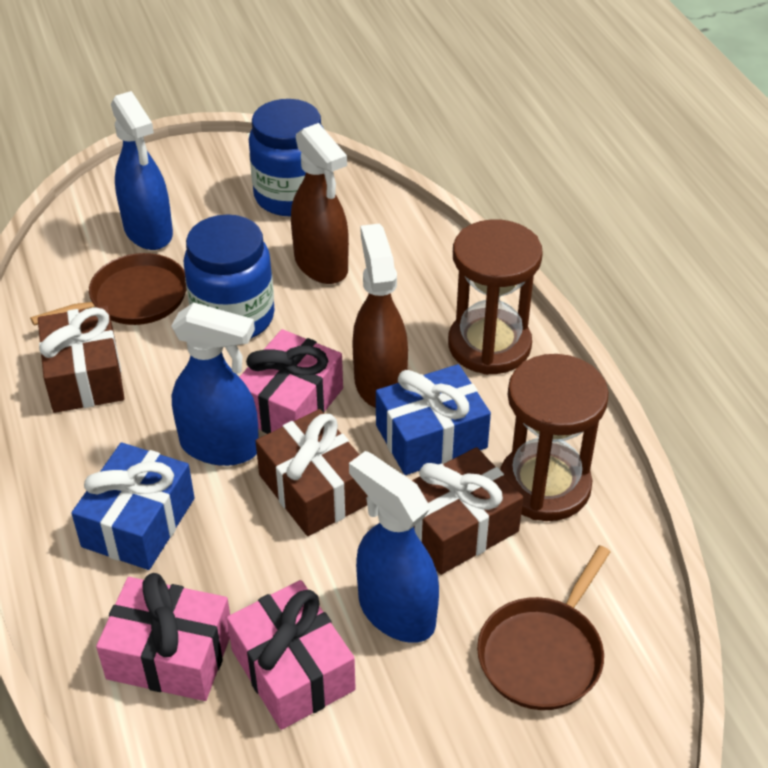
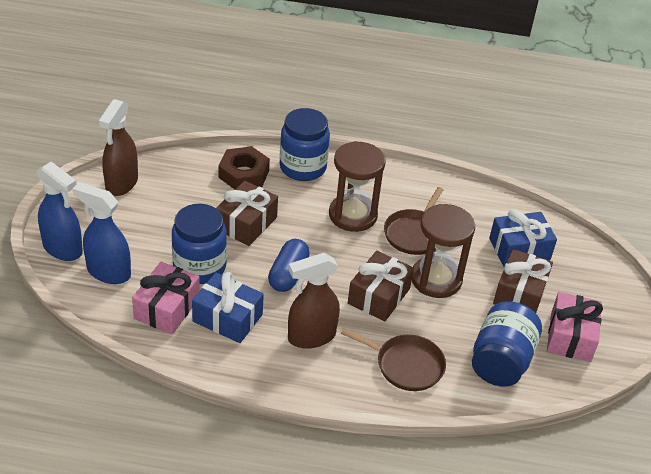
blue capsule: none = 0 -> [268,239,310,292] = 1
blue jar: [184,214,275,338] [249,99,323,216] = 2 -> [172,204,227,284] [280,108,330,181] [472,301,542,387] = 3
blue spray bottle: [111,91,173,250] [171,302,259,466] [349,451,439,643] = 3 -> [37,161,83,261] [73,182,131,284] = 2
brown nut: none = 0 -> [219,146,270,189] = 1
pink gift: [96,573,230,701] [227,580,356,730] [240,329,343,434] = 3 -> [132,262,200,334] [547,292,603,362] = 2

